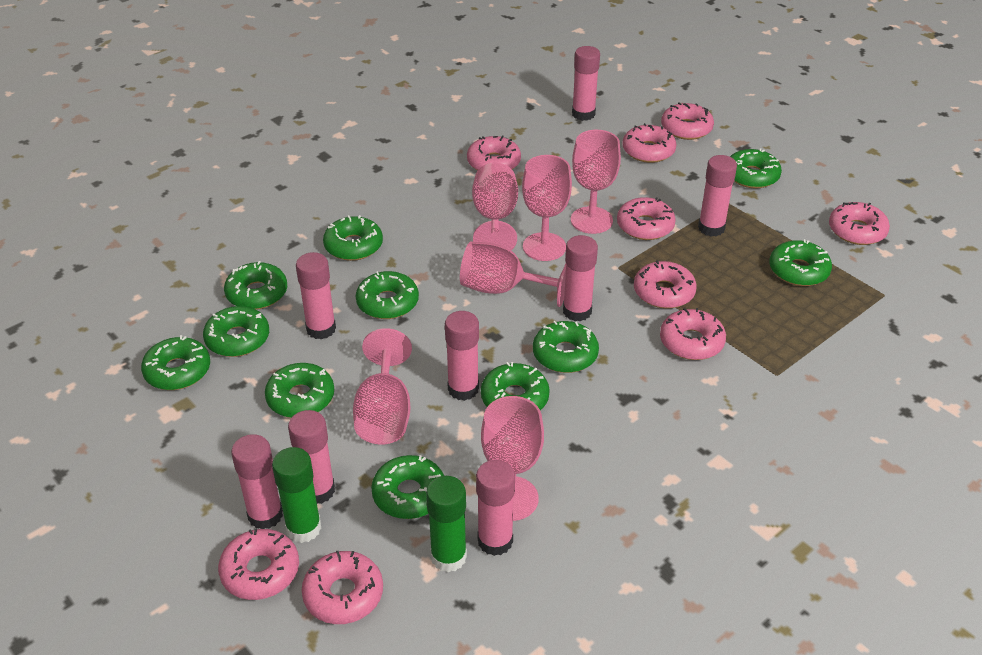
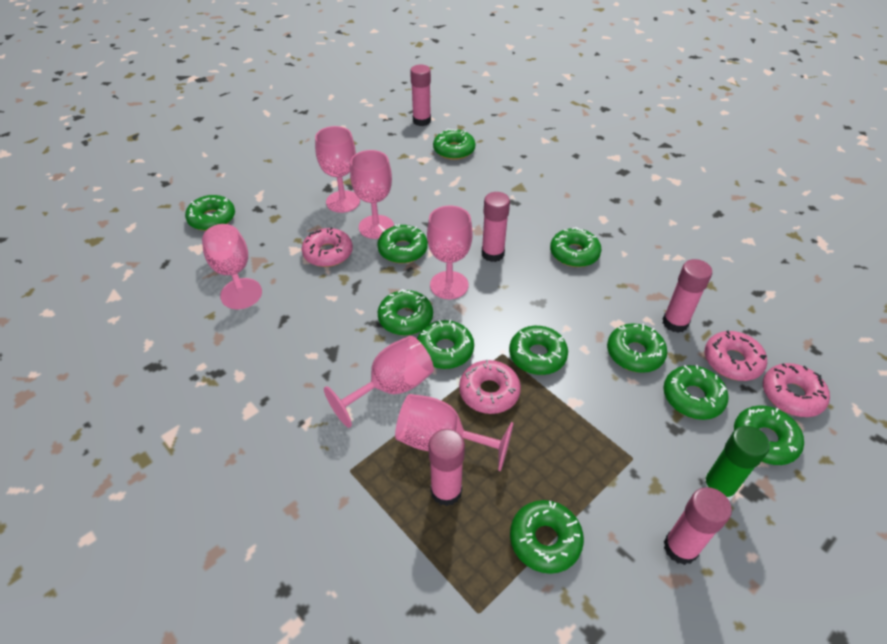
green glue stick: [272,447,322,543] [426,476,467,573] = 2 -> [701,426,770,501] = 1
pink donut: [218,529,299,600] [301,551,383,624] [467,135,521,171] [617,197,676,240] [622,123,677,163] [634,260,697,309] [660,308,726,360] [661,102,714,140] [829,202,890,245] = 9 -> [302,227,353,267] [459,360,521,414] [705,330,767,381] [763,363,830,417] = 4
pink glue stick: [231,434,283,529] [288,410,335,504] [296,252,336,340] [445,311,479,401] [476,460,515,556] [563,235,598,321] [572,46,600,121] [698,155,737,236] = 8 -> [410,65,431,126] [428,429,465,506] [482,192,510,262] [662,259,712,333] [664,487,732,565] = 5

